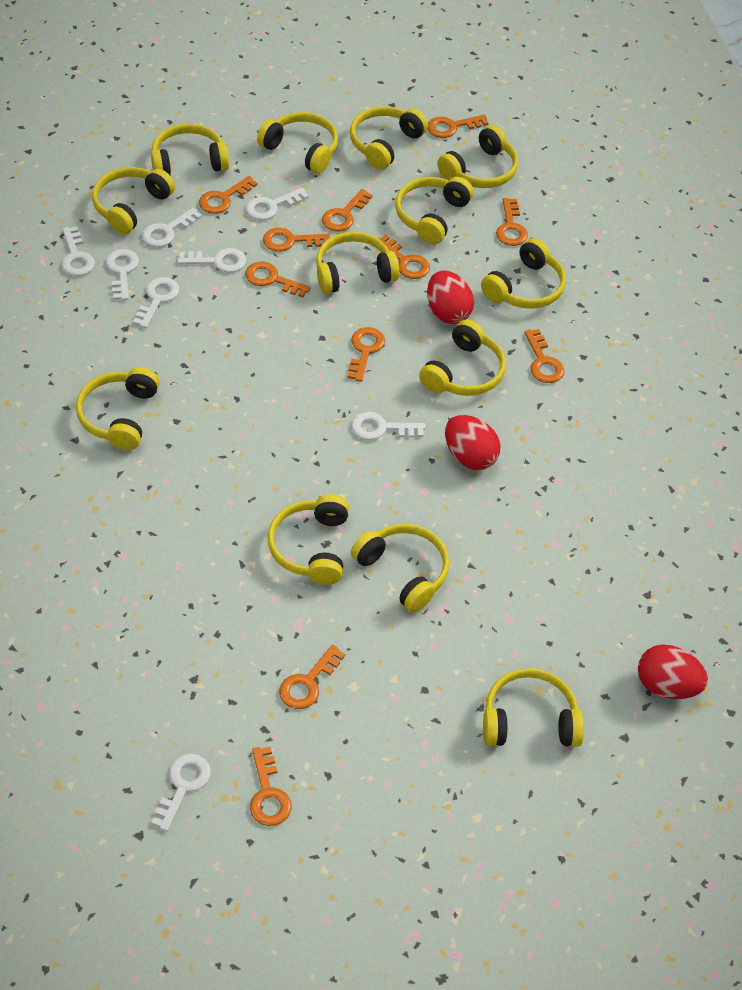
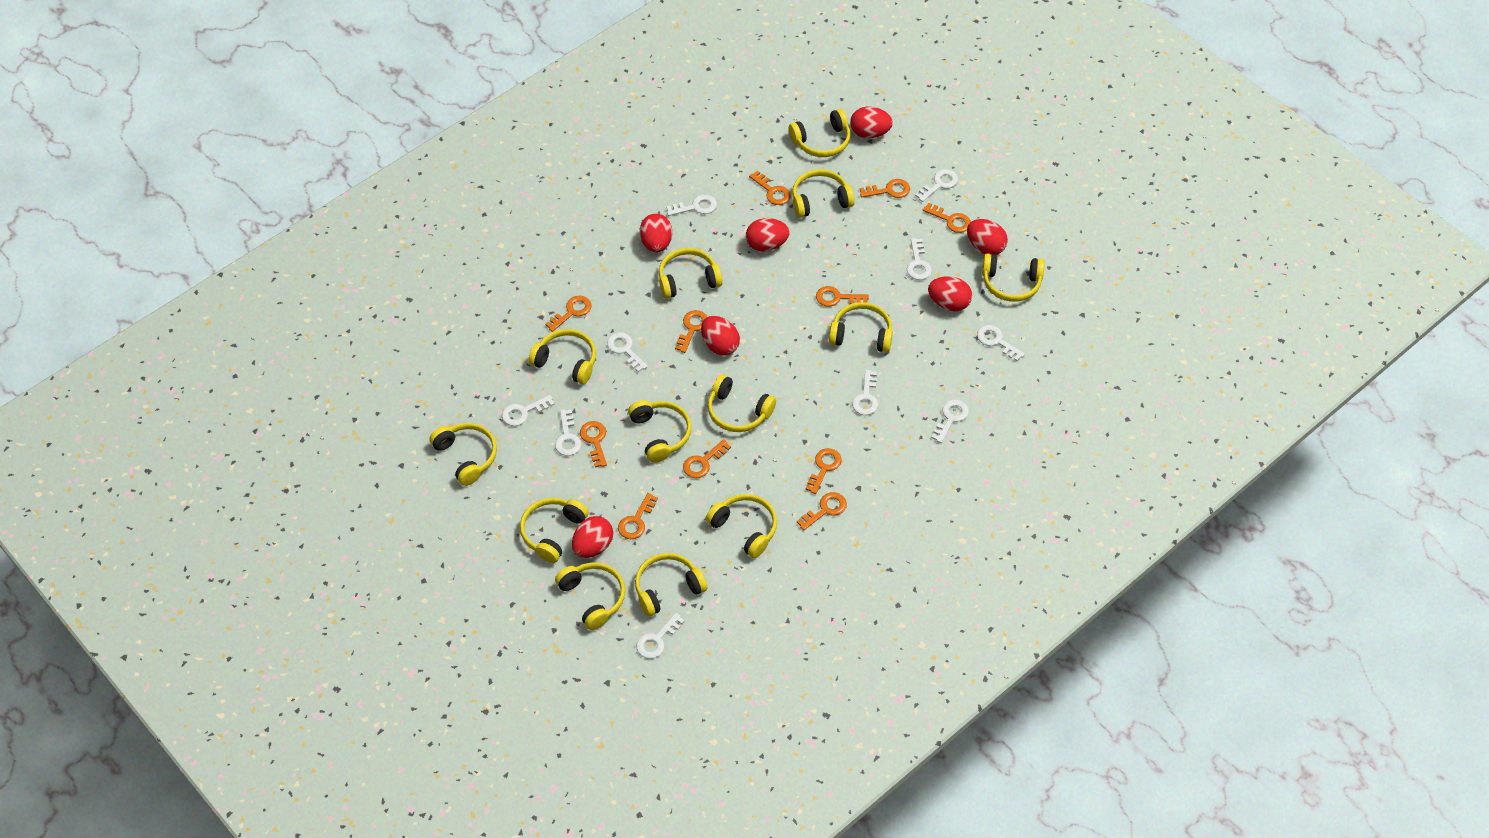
red egg: [427,270,474,324] [445,415,500,470] [638,645,708,699] = 3 -> [572,516,613,558] [640,214,672,253] [701,316,740,356] [746,218,790,252] [850,107,893,138] [928,276,972,311] [967,219,1008,255] = 7
white key: [62,226,95,276] [106,249,139,300] [133,277,179,328] [142,208,202,247] [151,754,211,832] [177,248,246,273] [246,188,308,220] [351,412,425,440] = 8 -> [502,395,555,426] [555,410,581,456] [607,332,648,372] [636,613,685,659] [666,195,717,216] [852,370,878,415] [907,238,932,280] [915,169,958,202] [931,400,969,443] [977,325,1025,361] = 10

